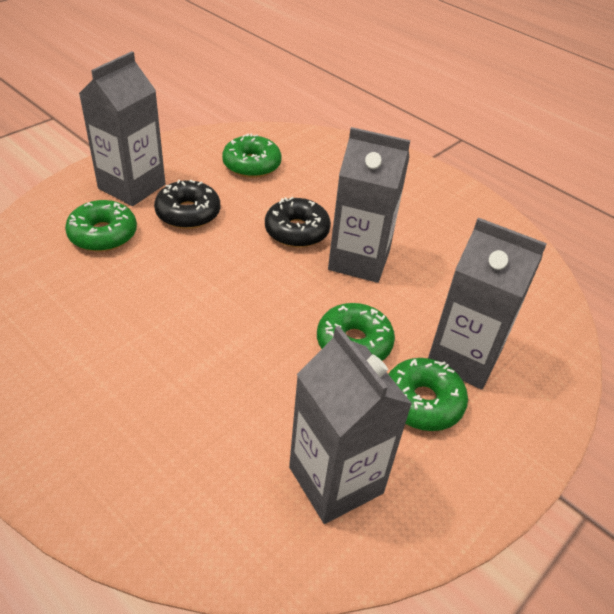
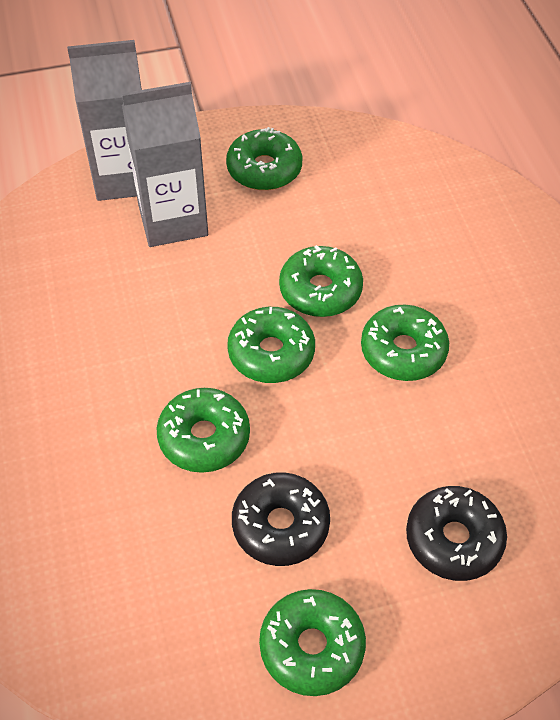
green donut: [65,200,137,252] [222,134,282,178] [317,303,395,361] [389,358,468,431] = 4 -> [156,388,250,473] [226,127,303,190] [227,307,315,383] [259,589,366,696] [279,245,363,317] [361,305,449,381] = 6
grey carton: [79,51,165,206] [289,326,412,524] [328,127,410,283] [428,217,547,390] = 4 -> [67,40,142,201] [122,82,208,247] = 2

